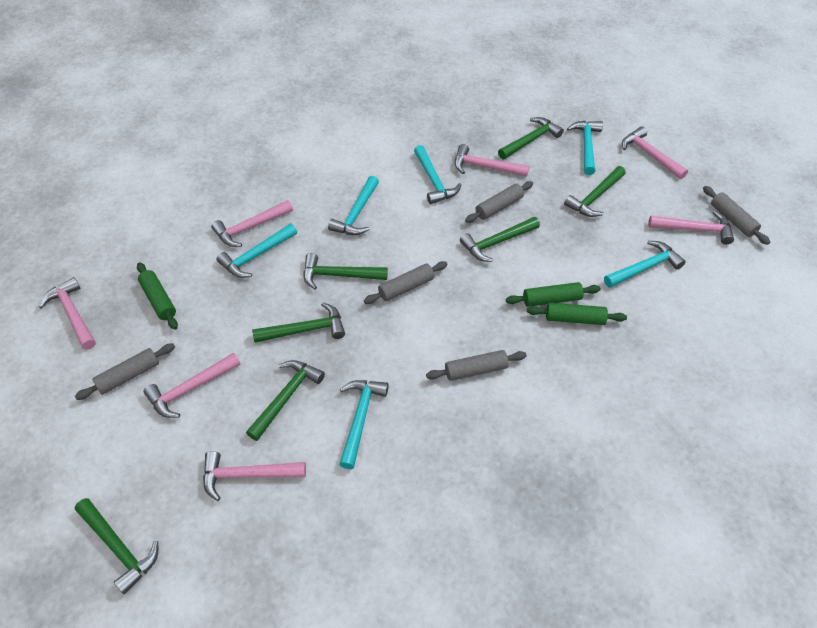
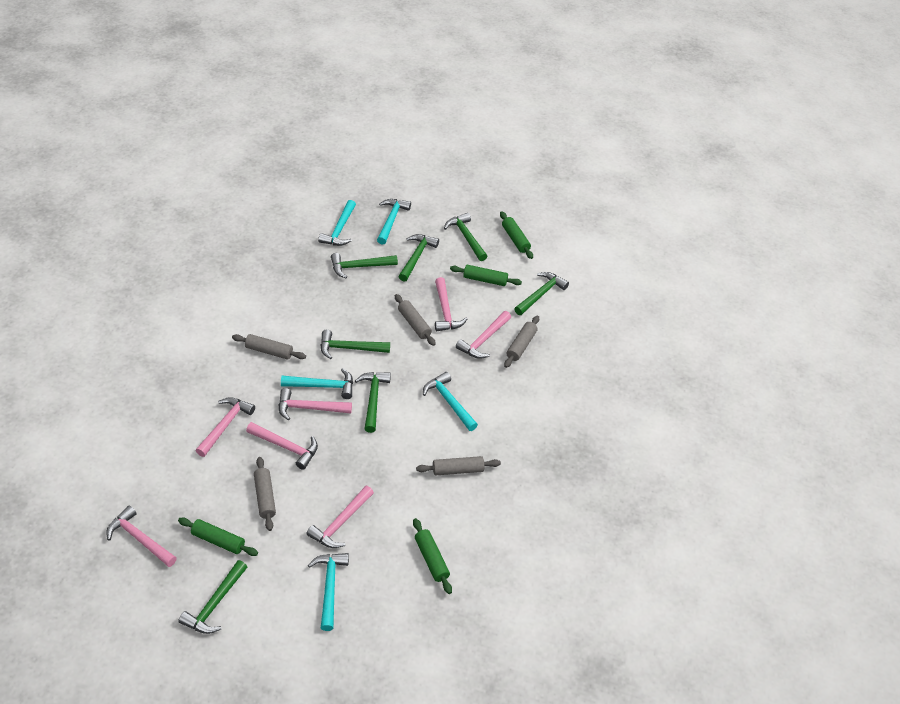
green rolling pin: [137,262,178,330] [506,282,601,307] [527,303,627,325] = 3 -> [178,518,258,556] [413,518,452,594] [450,265,522,286] [500,211,533,259] = 4
turquoise hammer: [217,223,297,278] [328,176,379,235] [339,380,389,469] [414,145,461,204] [567,121,603,175] [604,241,686,288] = 6 -> [281,368,353,399] [308,553,349,631] [318,200,356,246] [377,199,411,245] [423,372,478,431] = 5

